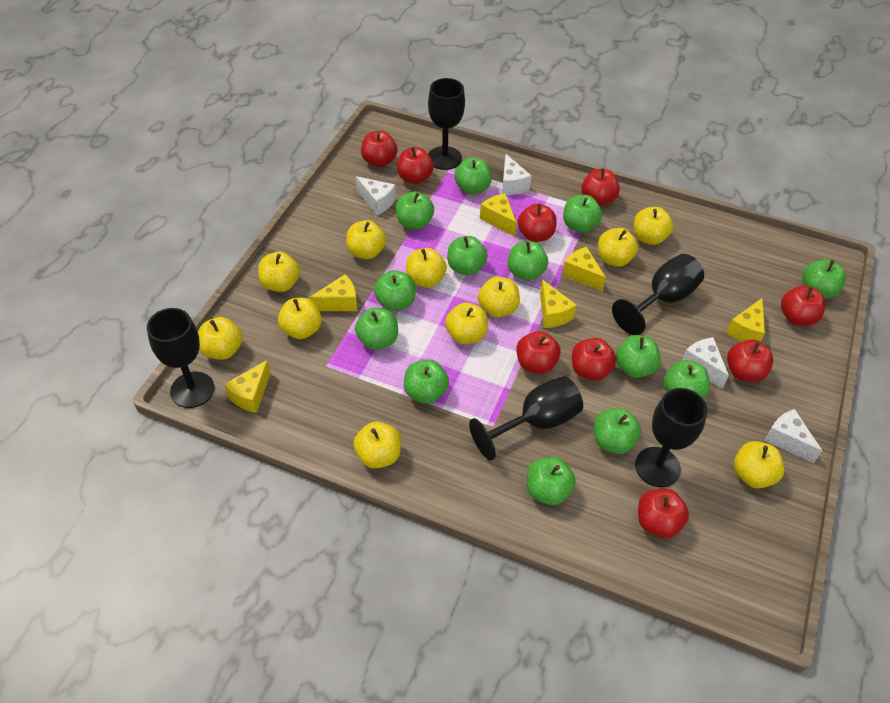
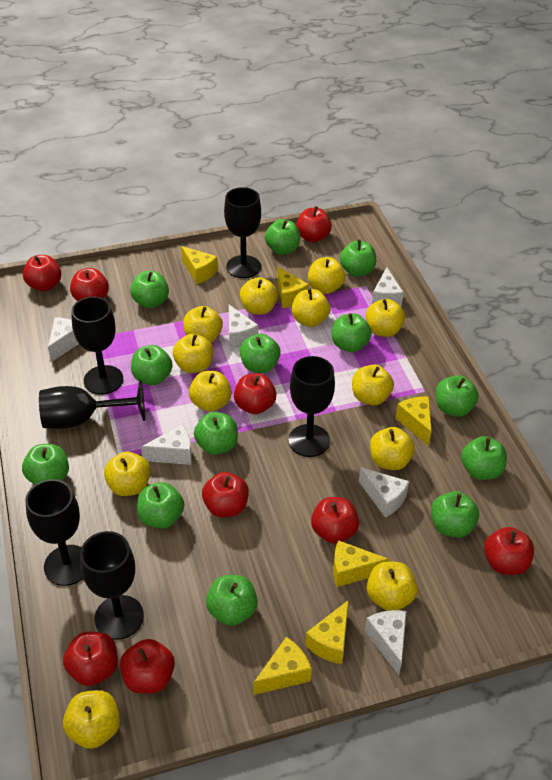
black goblet: [147,308,215,408] [428,78,465,170] [469,376,583,461] [612,254,704,335] [635,388,708,487] = 5 -> [25,479,83,586] [39,380,145,429] [71,297,123,395] [80,531,144,640] [224,187,261,278] [288,356,335,457] = 6
white cheese: [356,176,396,215] [502,154,531,195] [682,337,729,389] [764,409,822,463] = 4 -> [48,317,79,362] [141,425,192,465] [229,305,259,348] [359,467,409,518] [365,610,407,675] [372,267,404,307] = 6
yellow apple: [198,317,243,360] [258,252,300,292] [278,298,322,339] [346,220,386,259] [353,422,401,468] [406,248,447,288] [445,302,488,344] [478,277,520,317] [598,228,638,267] [634,207,673,245] [734,441,784,489] = 11 -> [63,690,121,749] [104,451,151,496] [173,334,214,373] [183,306,223,343] [189,371,232,412] [240,277,278,315] [292,288,330,327] [308,257,345,294] [352,365,394,405] [366,299,405,337] [367,561,418,611] [370,427,415,470] = 12

